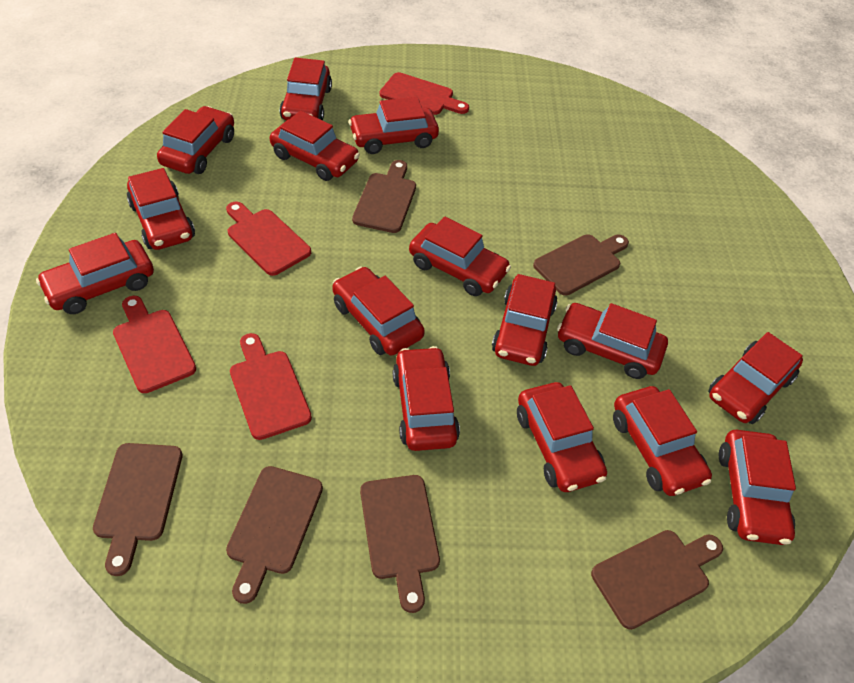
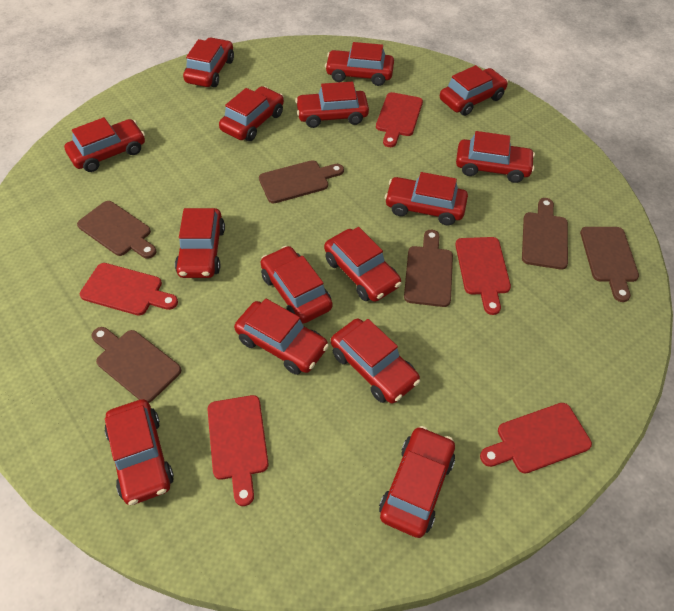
red cutting board: [113,296,196,393] [226,202,311,276] [230,333,312,440] [380,72,469,115] = 4 -> [80,263,178,316] [207,395,269,506] [376,92,423,147] [455,237,511,315] [480,403,592,473] = 5

